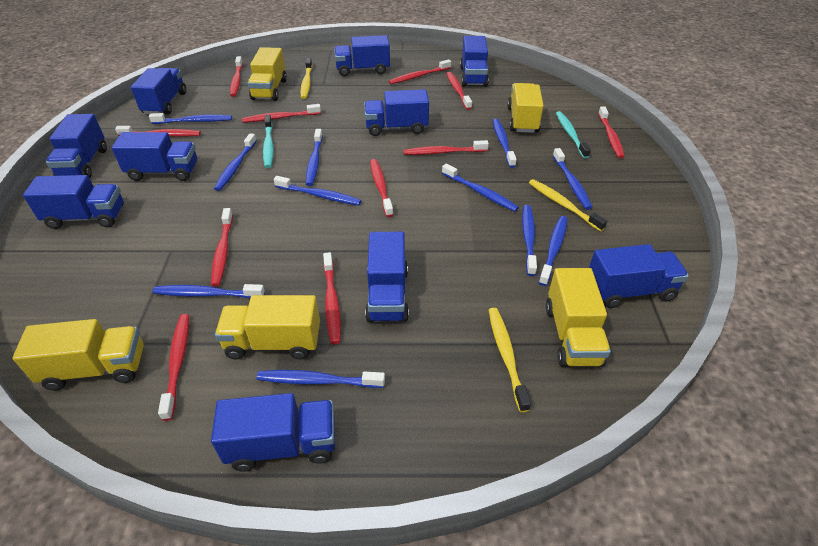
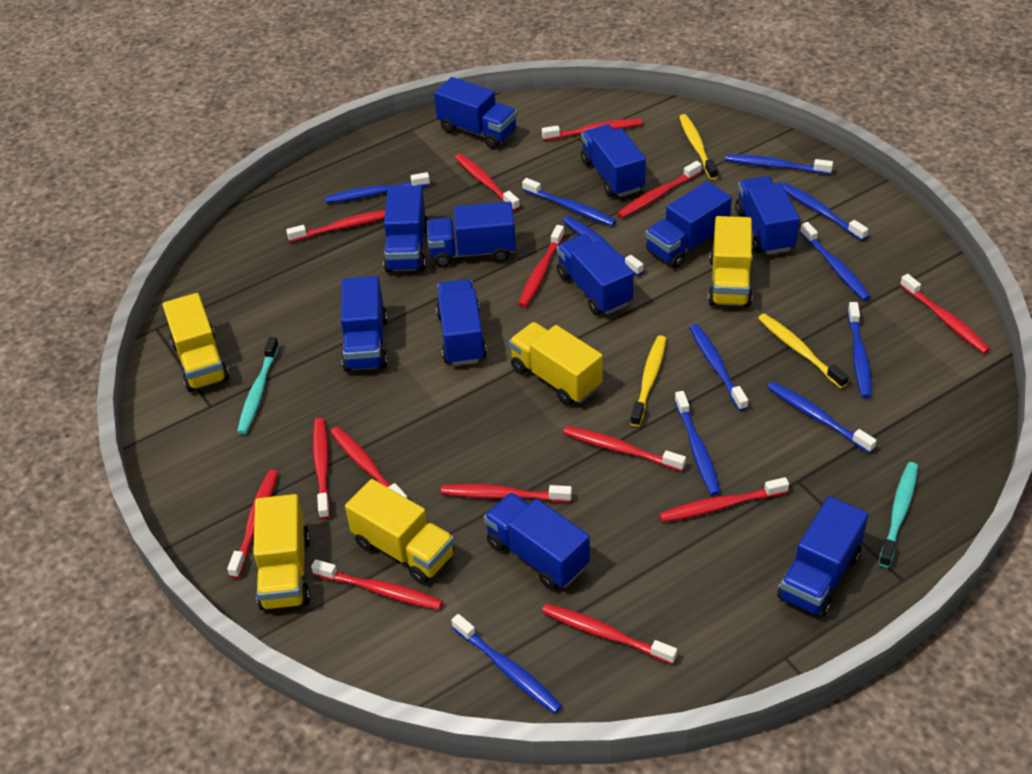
blue truck: [23,175,124,229] [46,114,107,178] [112,132,197,181] [131,68,186,115] [211,393,335,472] [334,35,390,76] [364,89,429,136] [365,232,409,322] [460,36,489,87] [589,244,689,308] = 10 -> [341,276,387,372] [383,185,428,272] [427,202,516,267] [434,77,517,149] [436,279,487,366] [484,492,590,590] [556,234,634,315] [581,124,646,197] [645,181,732,268] [735,176,800,255] [777,496,869,618] = 11
red toothbrush: [115,126,201,137] [158,314,189,421] [211,208,233,287] [230,56,243,97] [242,104,321,123] [323,252,341,344] [370,159,393,217] [389,59,451,84] [404,140,489,155] [446,72,472,110] [598,107,625,158] = 11 -> [227,470,278,579] [286,210,385,242] [311,559,443,610] [313,418,330,519] [330,426,408,499] [441,484,572,502] [455,153,520,211] [518,225,565,307] [542,118,642,141] [542,604,677,664] [563,426,686,471] [617,161,702,218] [659,477,789,522] [900,274,990,354] = 14

